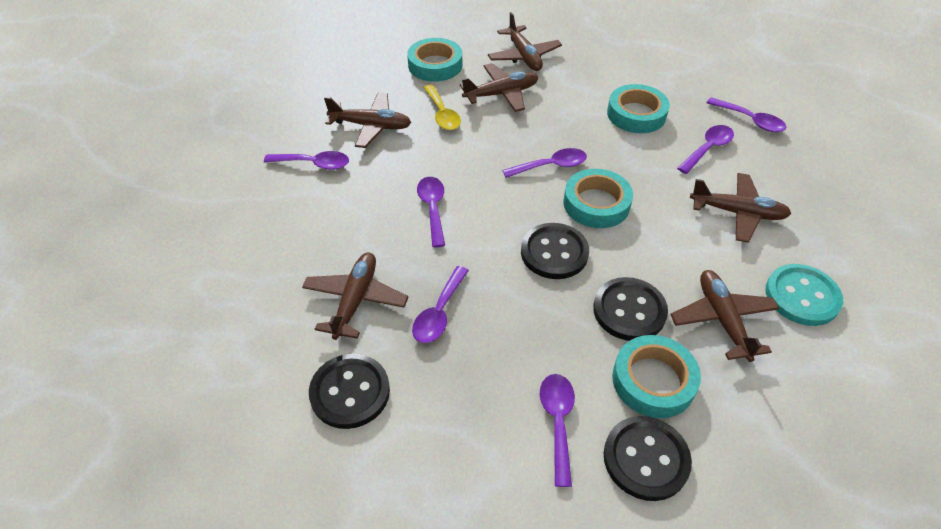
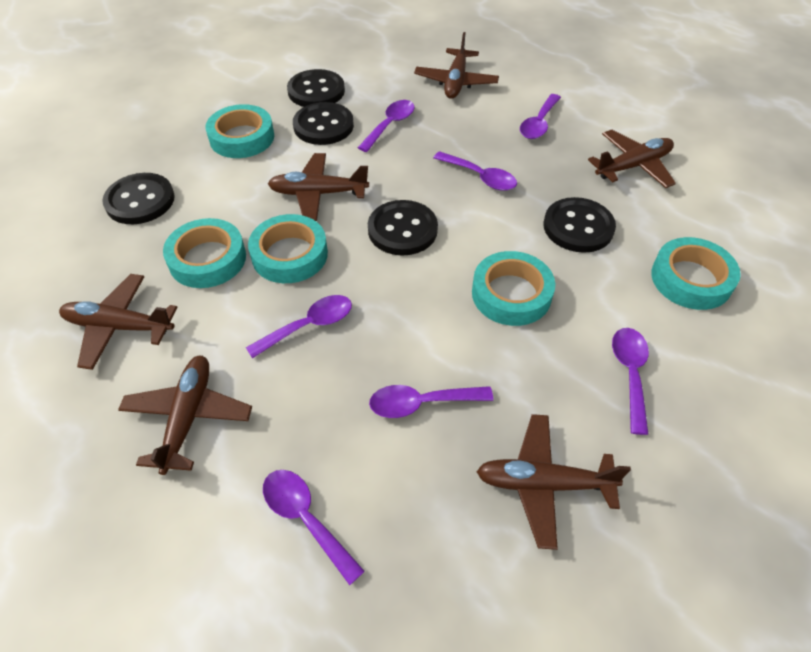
black button: [309,354,390,429] [521,223,589,279] [593,277,668,341] [604,416,692,501] = 4 -> [102,173,175,224] [287,69,345,107] [293,102,354,145] [368,200,438,255] [544,197,616,253] = 5
turquoise button: [766,264,843,326] = 1 -> none = 0
turquoise tape: [407,38,462,82] [563,169,633,228] [607,84,670,133] [612,335,701,418] = 4 -> [163,218,246,288] [206,104,274,158] [248,214,328,283] [472,251,555,326] [651,237,741,310] = 5
yellow spoon: [423,85,461,130] = 1 -> none = 0

